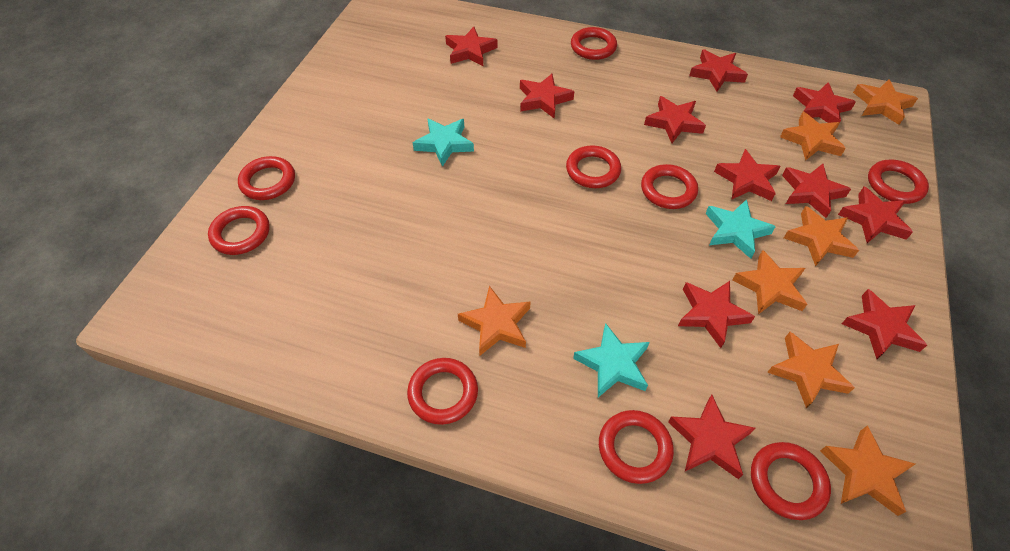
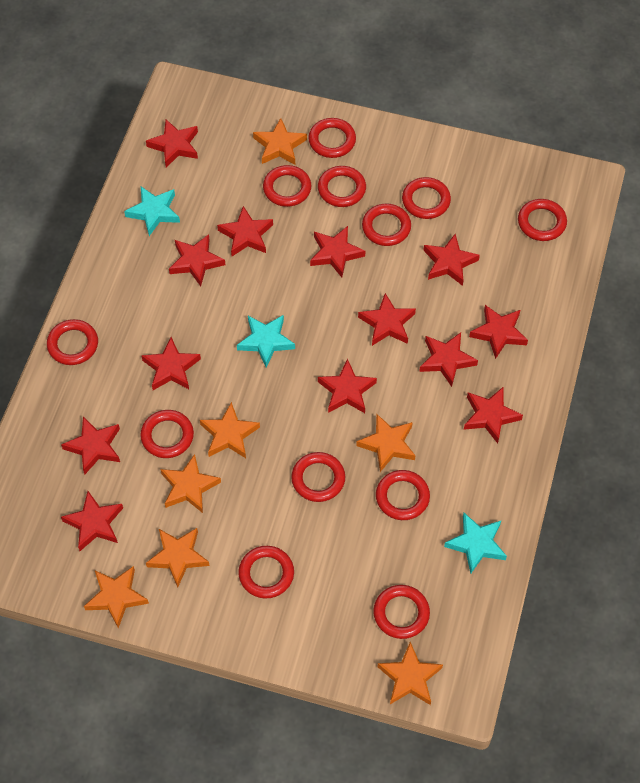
red ring: [208,206,270,255] [238,156,295,200] [407,358,478,425] [566,145,621,188] [571,27,617,60] [599,410,674,484] [641,164,698,209] [751,442,831,520] [868,160,929,204] = 9 -> [47,319,98,365] [140,410,194,458] [238,546,294,599] [263,165,311,207] [291,452,345,502] [308,118,356,158] [318,166,366,207] [362,203,411,246] [373,585,430,639] [376,470,430,520] [402,177,451,219] [518,199,567,241] = 12
red star: [445,27,498,66] [520,74,574,119] [644,96,706,143] [668,395,755,479] [678,281,755,348] [689,49,748,92] [714,149,781,201] [782,164,851,218] [793,82,856,123] [838,187,913,243] [842,289,927,359] = 11 -> [61,417,120,474] [61,491,123,551] [141,337,201,390] [146,119,198,168] [169,234,225,286] [217,206,273,256] [310,226,365,277] [318,359,377,413] [358,293,416,346] [419,332,478,387] [423,234,480,286] [464,386,523,444] [469,305,528,359] = 13

